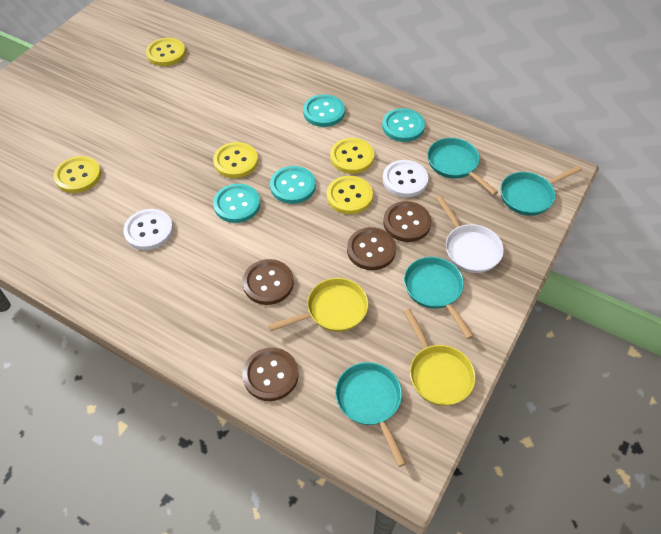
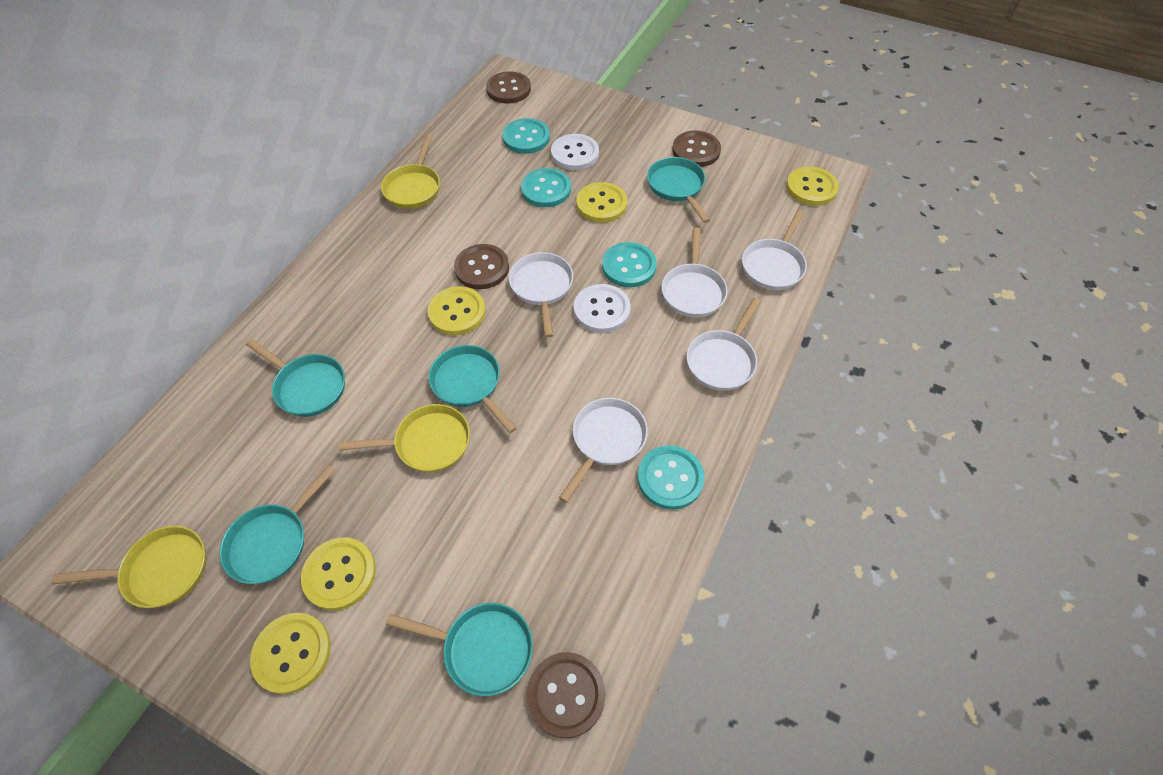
turquoise pan: [335,362,406,467] [404,257,474,339] [428,138,498,195] [500,165,582,216] = 4 -> [219,465,335,584] [246,339,345,417] [386,603,533,696] [428,345,517,433] [647,157,710,223] = 5
white pan: [436,196,504,273] = 1 -> [509,252,573,338] [559,398,648,503] [662,227,728,318] [687,298,761,391] [742,210,807,290] = 5
yellow pan: [268,278,368,332] [404,309,476,406] = 2 -> [52,526,207,608] [339,404,470,472] [381,134,440,209] = 3

